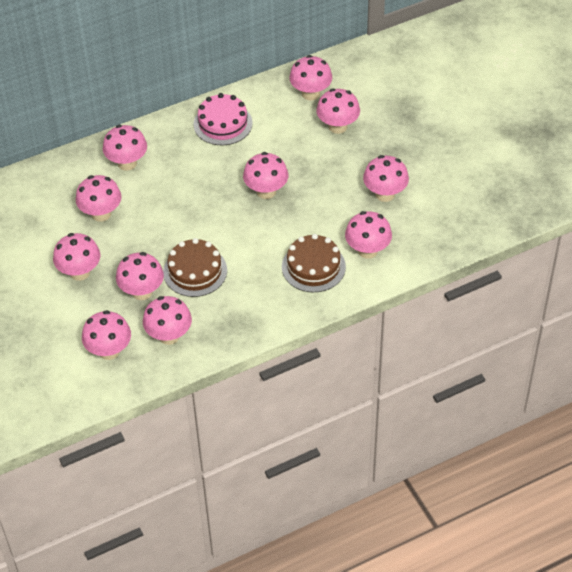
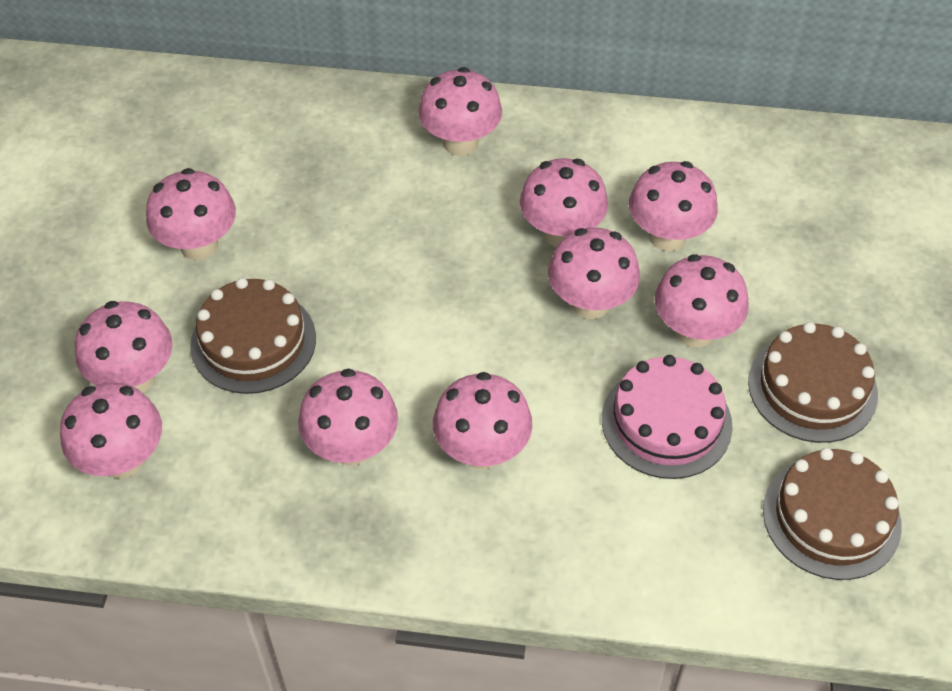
brown cake: [163,238,227,297] [282,234,346,292] = 2 -> [190,278,316,394] [748,322,878,443] [763,448,902,580] = 3
pink mushroom: [53,233,100,281] [76,175,122,222] [82,310,131,360] [103,125,147,171] [116,252,164,300] [143,296,192,345] [243,152,288,199] [289,55,332,101] [316,88,360,134] [345,211,392,259] [363,155,409,202] = 11 -> [60,383,162,478] [75,301,173,392] [146,168,236,260] [298,369,398,466] [418,67,502,156] [433,372,532,469] [520,158,608,247] [548,228,640,319] [629,161,718,251] [655,254,749,347] = 10

